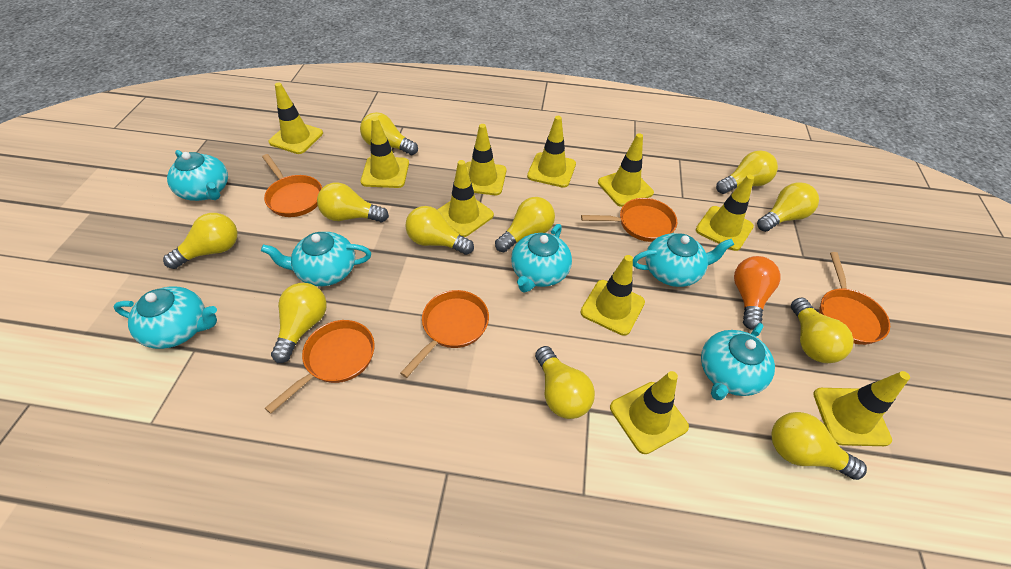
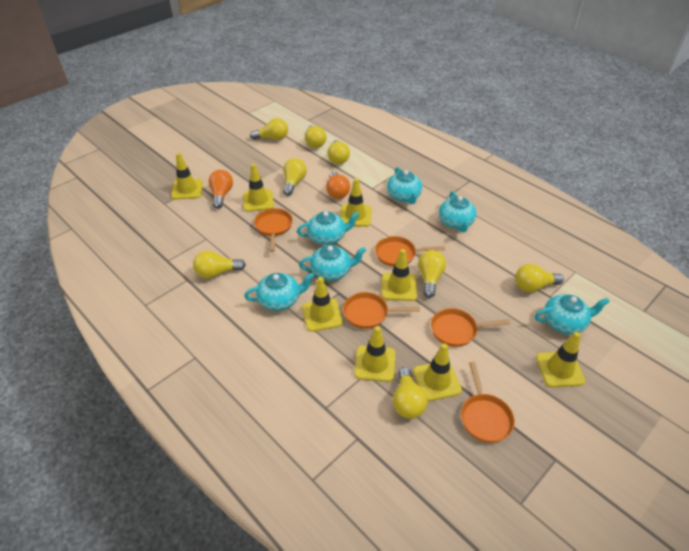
orange light bulb: [734,256,780,330] = 1 -> [209,170,233,209] [326,172,350,199] = 2
yellow light bulb: [163,213,237,269] [271,283,327,363] [317,182,389,222] [360,112,418,155] [405,206,474,255] [495,197,555,252] [535,346,595,419] [716,150,778,194] [757,182,819,232] [772,412,867,480] [791,298,854,363] = 11 -> [193,251,246,278] [250,118,288,140] [283,158,307,196] [305,125,327,148] [327,140,350,164] [393,367,428,419] [418,250,446,298] [515,264,564,292] = 8
yellow traffic cone: [269,82,323,154] [361,117,409,188] [437,160,494,237] [465,124,506,195] [527,116,576,188] [580,255,645,336] [598,133,654,207] [610,371,689,454] [696,174,754,251] [813,371,910,446] = 10 -> [171,153,203,199] [243,164,274,212] [302,277,343,332] [340,178,372,227] [354,326,396,382] [382,249,417,301] [413,343,462,401] [536,332,585,387] = 8

